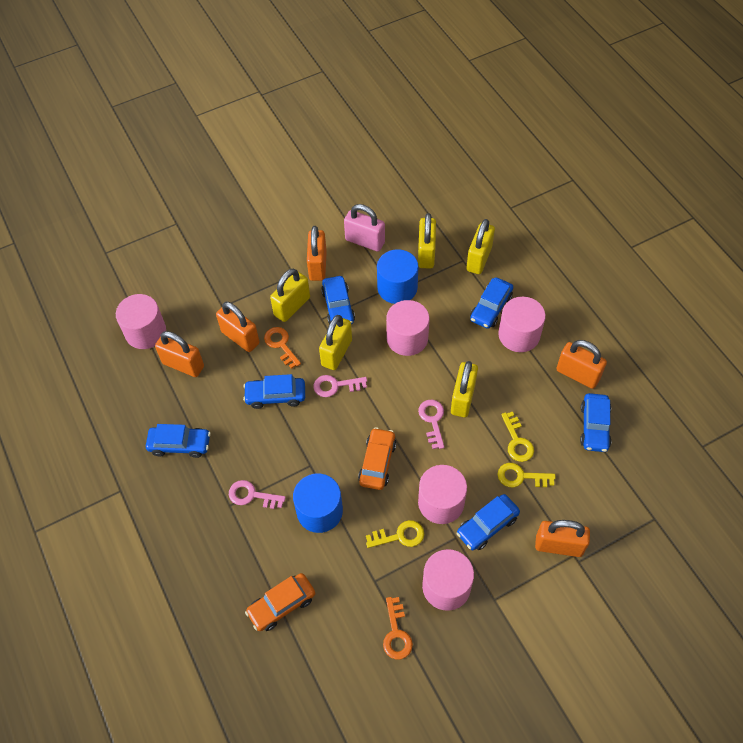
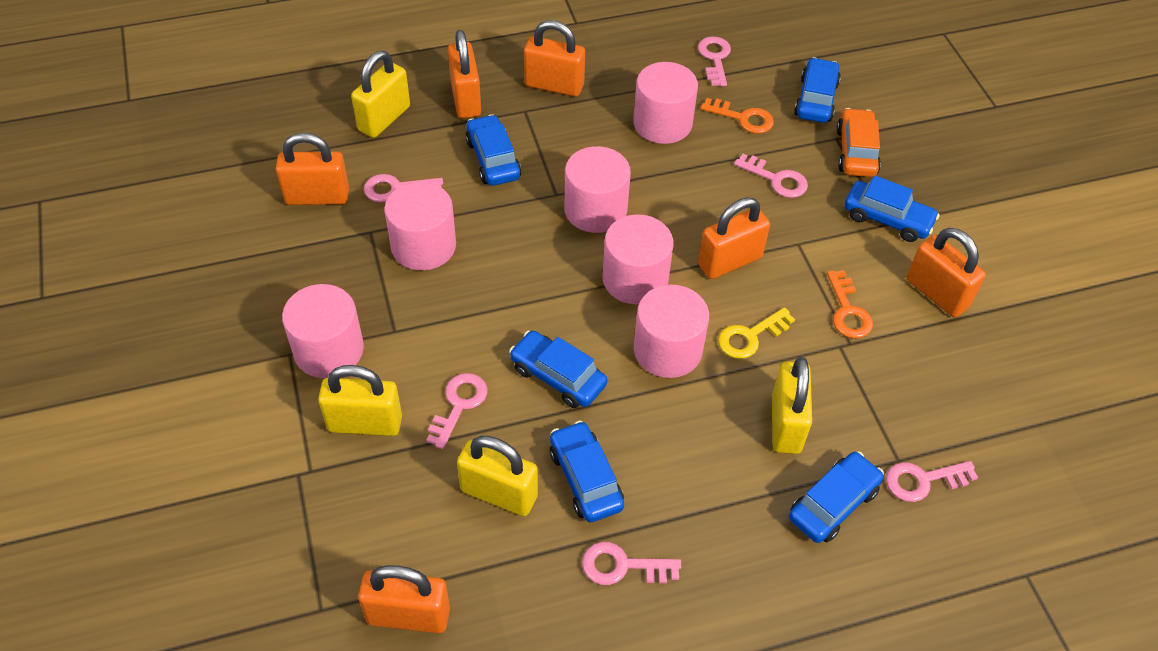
blue cylinder: [293,473,343,533] [377,249,418,304] = 2 -> none = 0
orange car: [245,573,315,631] [358,427,397,490] = 2 -> [836,108,881,177] = 1
orange padlock: [155,331,204,377] [216,302,260,352] [307,226,327,281] [535,520,590,557] [556,340,607,389] = 5 -> [276,133,349,205] [358,565,450,633] [448,30,481,118] [524,20,585,97] [698,197,770,279] [907,228,986,317] = 6
pink cylinder: [116,294,166,349] [386,300,429,356] [418,465,467,524] [422,549,474,611] [498,297,546,352] = 5 -> [282,284,364,378] [384,182,456,271] [564,146,631,233] [602,214,674,305] [633,62,698,144] [634,285,709,378] = 6
pink key: [229,480,286,509] [313,375,367,397] [418,400,444,449] = 3 -> [364,174,443,202] [426,373,488,449] [582,542,681,585] [698,36,731,86] [734,154,808,198] [886,461,978,502] = 6
pink padlock: [344,204,385,252] = 1 -> none = 0
yellow key: [366,520,424,548] [497,463,556,487] [501,412,534,462] = 3 -> [718,307,795,359] = 1
yellow padlock: [270,269,310,322] [319,315,352,370] [418,213,436,269] [451,361,478,417] [466,219,495,274] = 5 -> [318,365,402,436] [351,51,410,138] [457,436,538,516] [772,357,812,454] = 4

